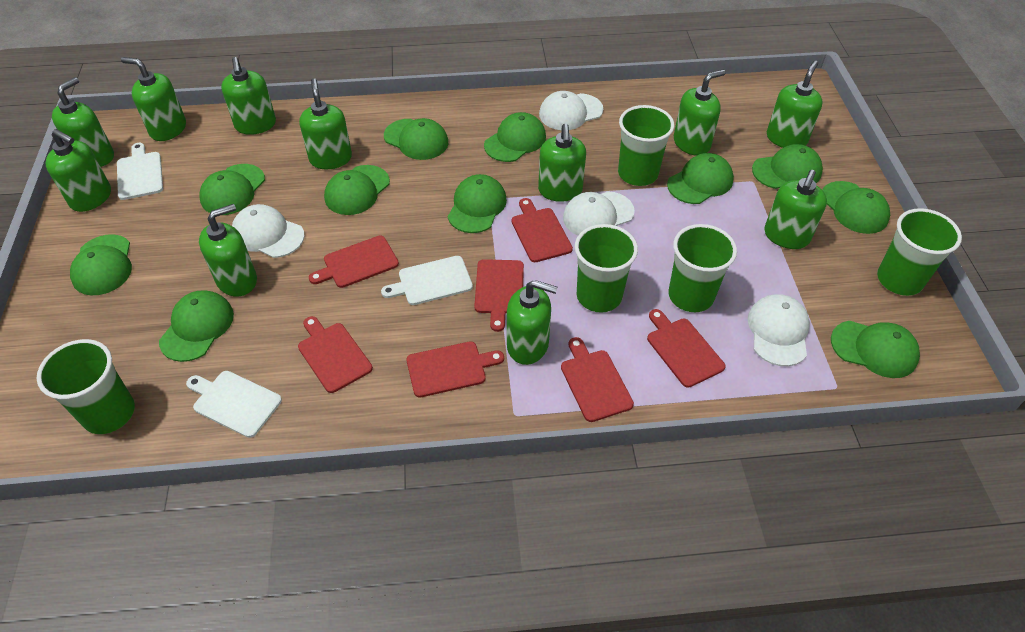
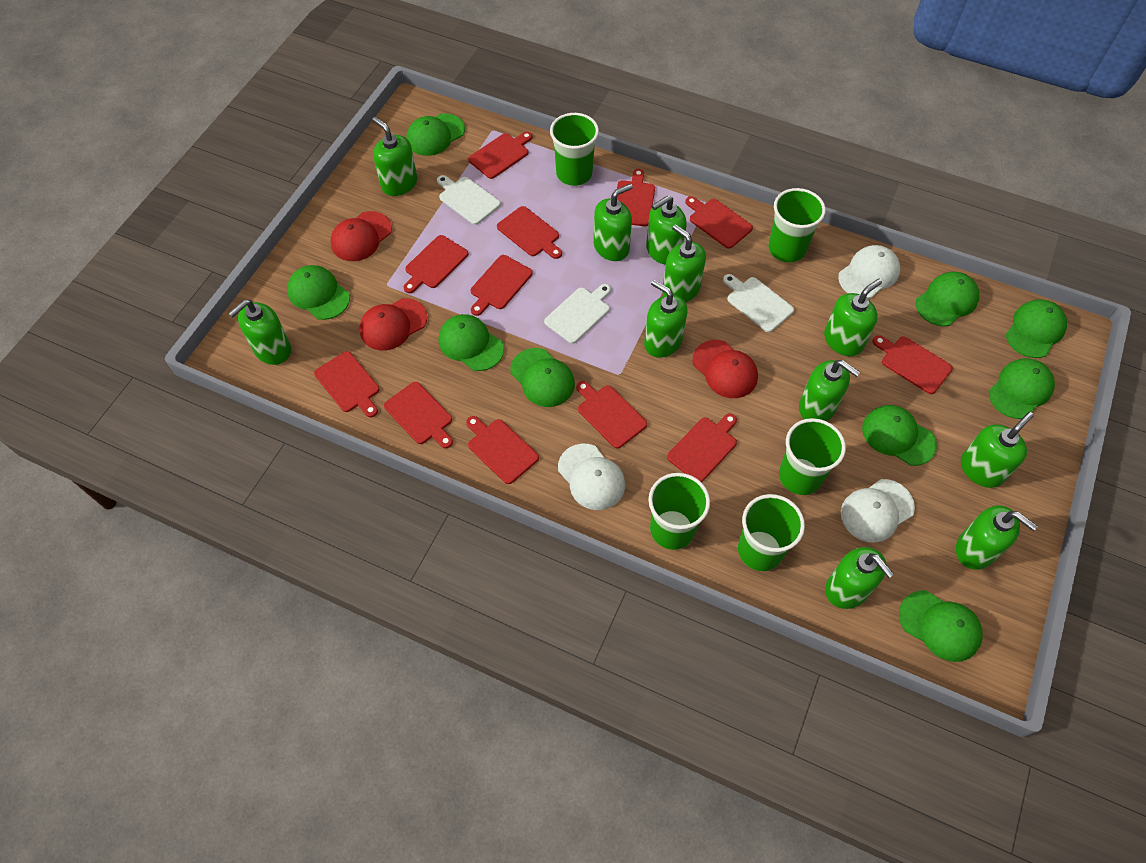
green cap: [70,234,132,295] [159,290,234,362] [199,164,265,215] [324,165,390,215] [384,118,448,160] [448,174,507,233] [484,112,546,162] [667,153,734,204] [752,144,823,189] [822,181,890,234] [831,321,920,378] = 11 -> [287,265,350,320] [406,113,465,156] [438,314,504,371] [510,348,575,407] [862,405,937,466] [899,590,983,662] [916,272,979,326] [989,358,1055,419] [1006,300,1067,358] = 9
red cap: none = 0 -> [330,211,392,261] [360,298,427,351] [692,340,758,398] = 3
red cutting board: [298,316,373,393] [309,236,399,288] [406,342,504,397] [474,259,524,332] [512,198,573,262] [561,337,634,422] [647,309,725,388] = 7 -> [314,351,380,417] [384,382,453,449] [403,235,468,293] [466,416,539,484] [468,132,532,179] [471,255,533,316] [497,206,562,259] [576,381,647,448] [617,169,655,226] [667,413,737,482] [685,196,753,249] [873,335,953,394] = 12
white cap: [232,204,305,258] [539,91,603,130] [563,191,635,235] [748,294,810,366] = 4 -> [558,444,625,510] [838,245,900,298] [841,479,915,543] = 3

